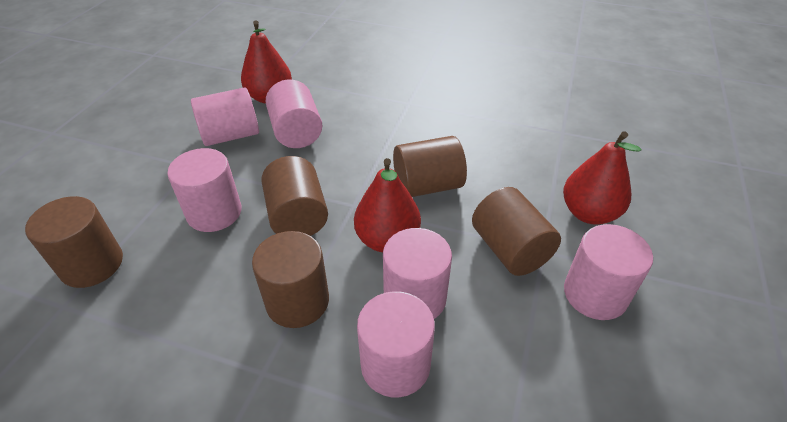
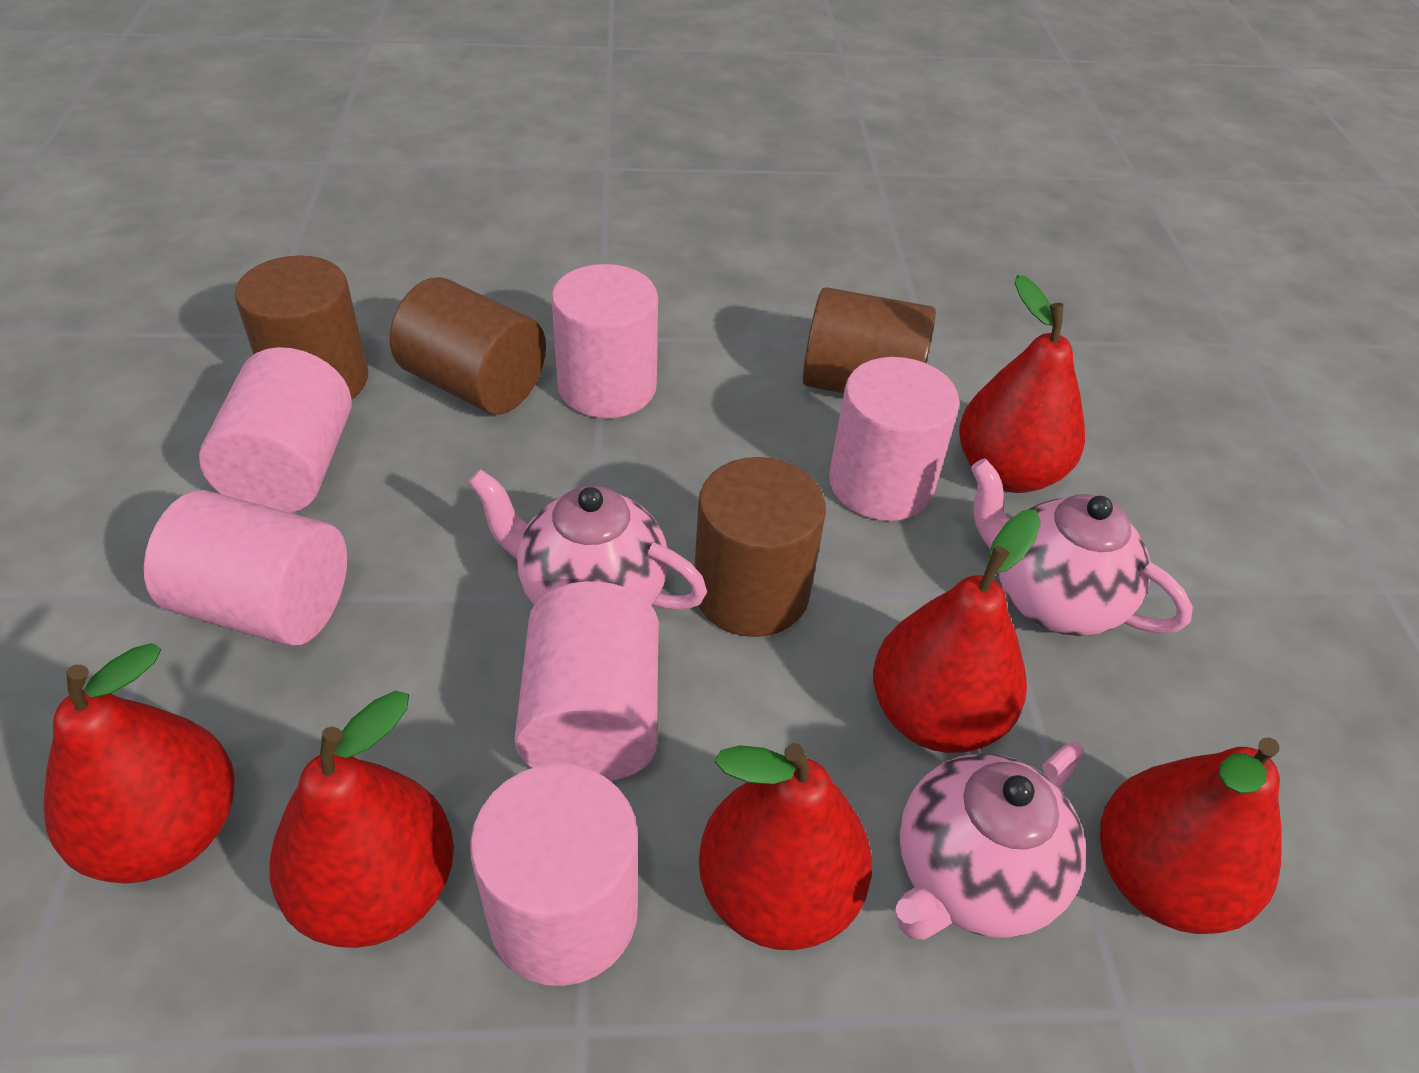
brown cylinder: [25,196,123,288] [252,231,329,328] [261,156,328,236] [393,136,467,197] [472,187,561,276] = 5 -> [235,255,368,399] [390,277,546,415] [695,457,826,637] [803,287,936,393] = 4
pink teapot: none = 0 -> [468,469,707,610] [895,742,1086,940] [971,458,1193,636] = 3
red pear: [241,20,292,104] [354,158,421,252] [563,131,642,225] = 3 -> [43,643,235,884] [269,690,454,948] [699,743,872,950] [873,510,1041,753] [959,275,1085,493] [1100,737,1282,934] = 6

